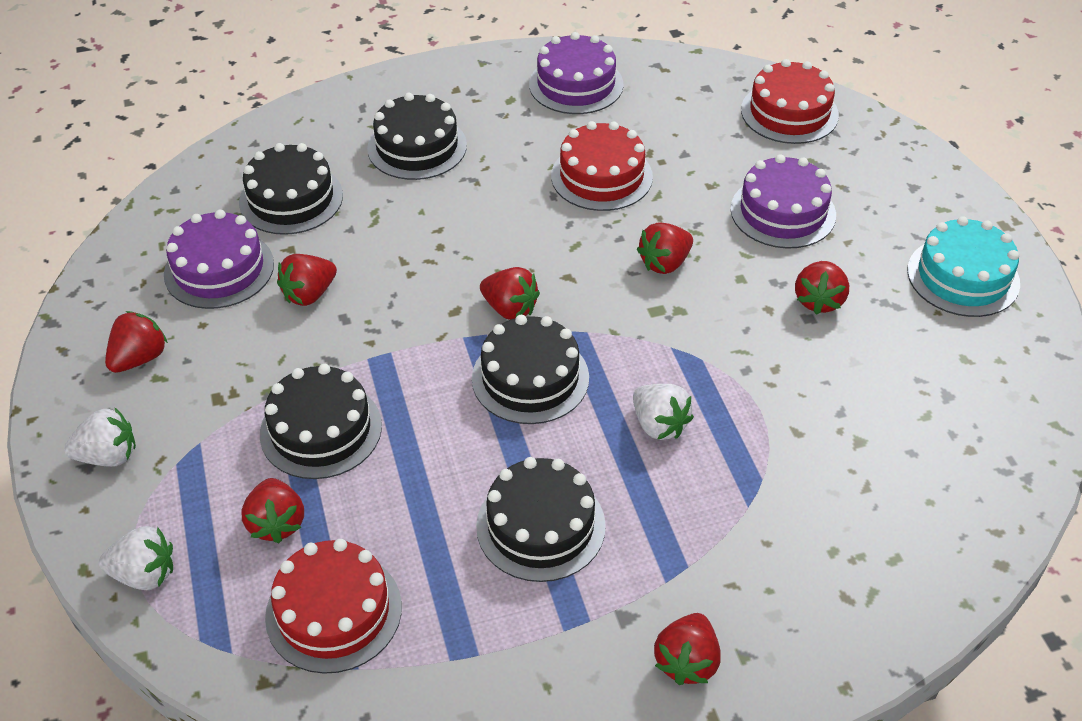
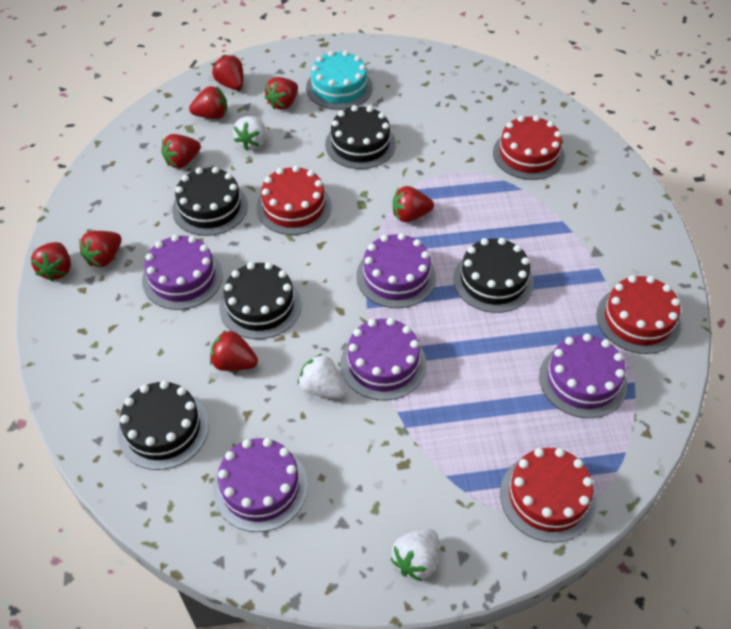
purple cake: [164,210,274,309] [529,32,624,114] [731,154,836,249] = 3 -> [142,235,223,310] [213,438,308,532] [340,318,426,400] [356,233,436,308] [539,334,627,418] = 5
red cake: [265,539,402,674] [551,121,653,211] [741,59,839,144] = 3 -> [256,166,331,235] [493,115,565,180] [500,448,596,543] [596,275,681,354] = 4
red strawberry: [105,311,168,373] [241,478,304,543] [277,254,337,306] [480,267,540,320] [637,222,693,274] [654,613,721,685] [795,261,849,315] = 7 -> [31,242,71,282] [79,231,122,267] [161,134,201,169] [189,86,227,119] [210,330,258,371] [212,55,243,90] [264,77,298,110] [393,186,434,222] = 8

